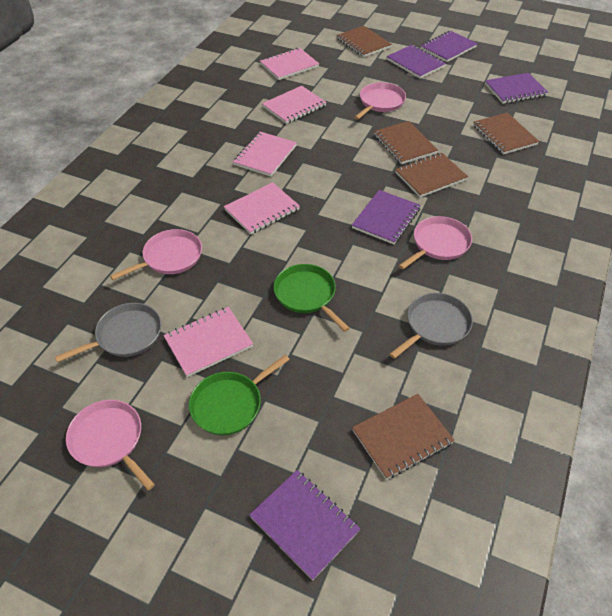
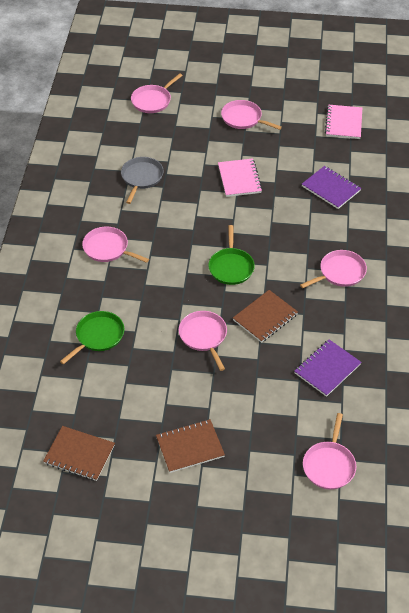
brown notebook: [337,26,392,57] [352,394,455,480] [374,121,438,164] [395,153,468,197] [473,112,539,155] = 5 -> [43,426,115,481] [156,419,225,473] [233,290,298,343] = 3
grey pan: [55,303,161,363] [389,293,473,359] = 2 -> [121,157,164,204] = 1
pink notebook: [164,307,253,377] [224,182,300,234] [233,132,297,177] [260,48,319,80] [262,86,326,124] = 5 -> [218,158,262,197] [325,105,362,139] = 2
pink pan: [66,400,155,490] [110,229,202,280] [354,82,406,120] [399,216,472,269] = 4 -> [82,226,149,263] [131,73,183,113] [179,311,227,371] [221,100,282,130] [300,250,367,288] [303,413,356,490] = 6
purple notebook: [249,470,361,581] [352,190,421,244] [387,45,446,79] [421,31,478,62] [485,73,548,104] = 5 -> [294,340,361,397] [302,166,361,209] = 2

